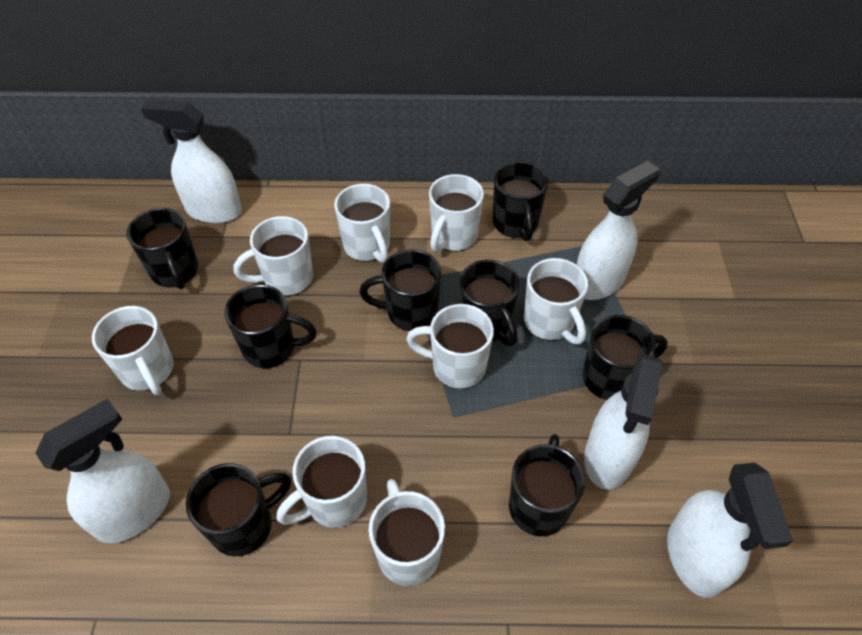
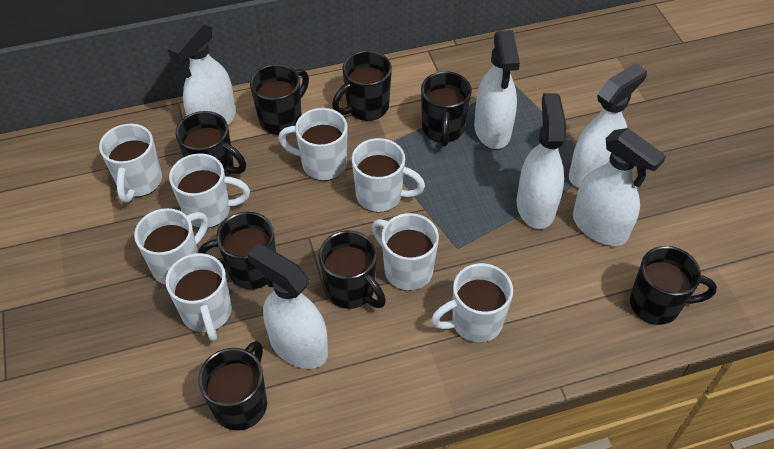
white spray bottle: [35,399,170,544] [141,100,242,223] [576,161,660,300] [584,354,663,490] [667,463,793,598] = 5 -> [167,21,236,126] [247,244,328,369] [474,30,520,149] [517,93,566,229] [569,63,647,188] [573,128,666,246] = 6

